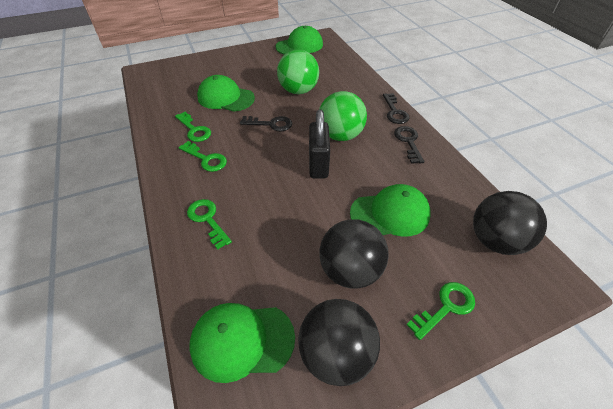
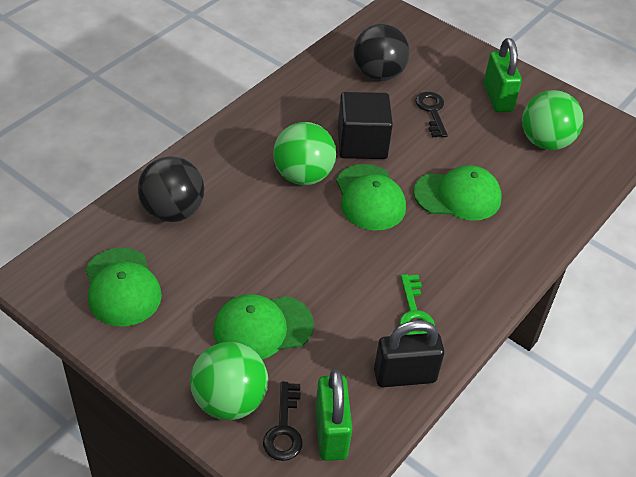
black ball: [298,299,380,386] [319,219,388,289] [473,191,547,255] = 3 -> [138,156,204,222] [353,24,410,81] = 2
black cube: none = 0 -> [338,92,393,159] = 1
black key: [240,116,292,131] [383,93,409,124] [394,126,424,164] = 3 -> [263,382,303,461] [415,92,448,137] = 2
green ball: [277,49,319,94] [319,91,367,141] = 2 -> [190,342,268,420] [273,122,336,185] [522,90,583,150] = 3
green key: [175,112,211,142] [179,141,227,172] [187,199,232,250] [406,282,475,340] = 4 -> [399,274,435,335] = 1
green padlock: none = 0 -> [315,370,352,461] [483,38,522,112] = 2

